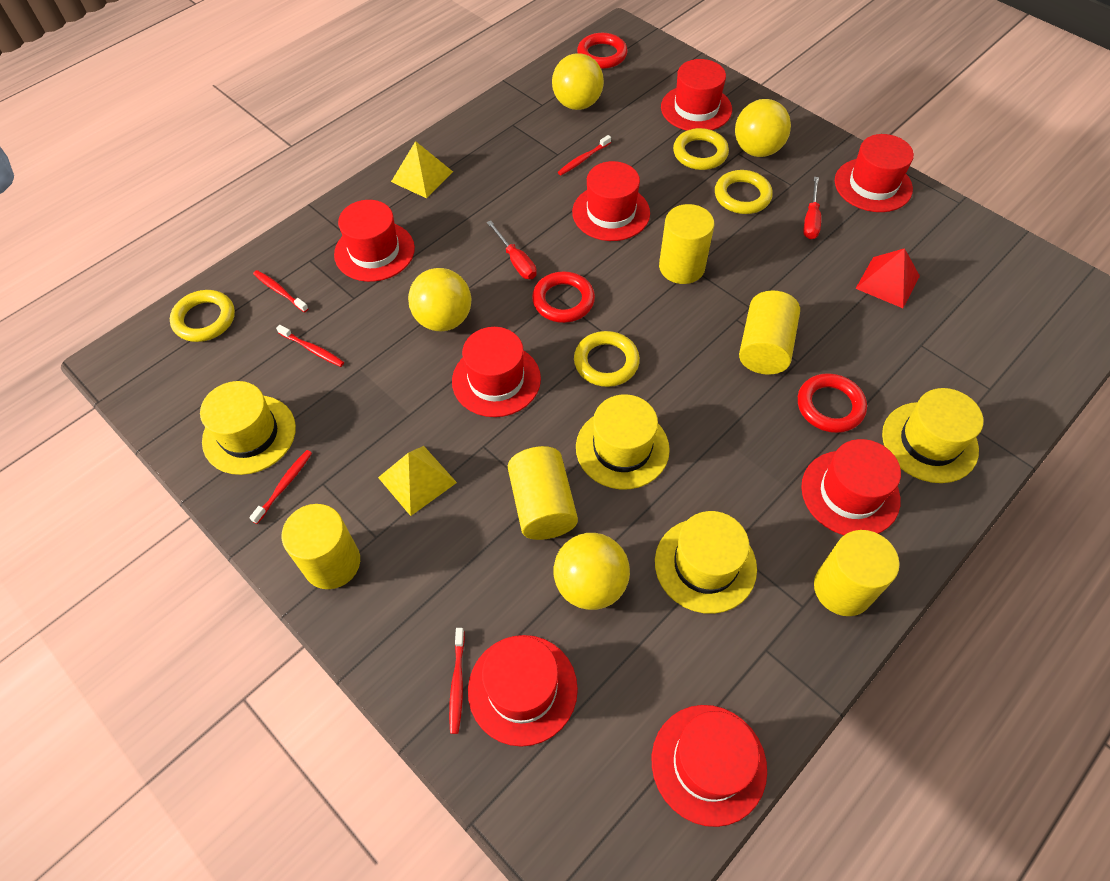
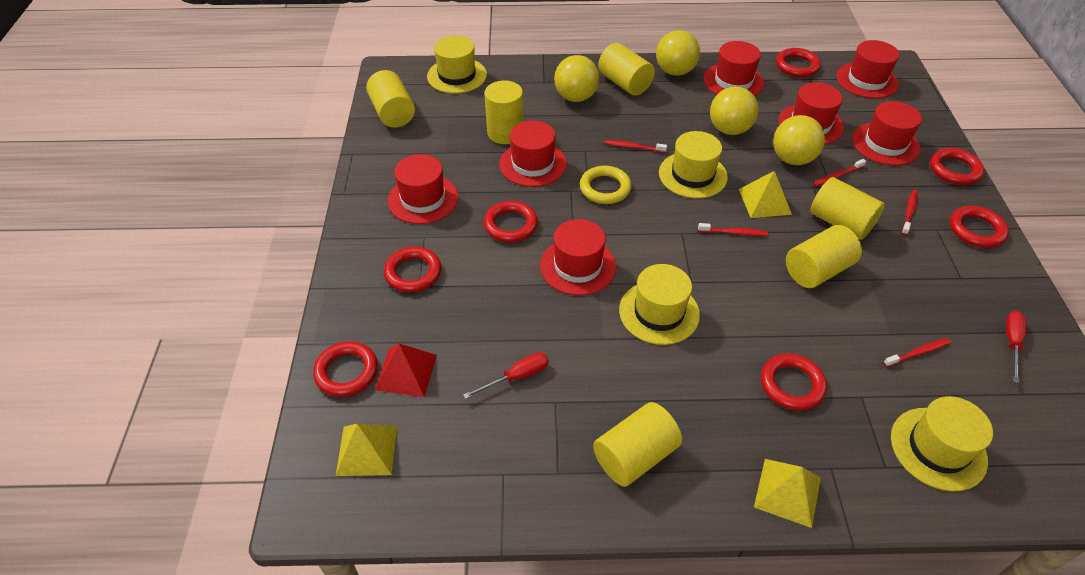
red hat: [334,200,415,282] [452,327,541,417] [468,635,578,747] [572,161,650,241] [652,705,767,827] [661,59,732,131] [801,439,901,535] [835,134,914,212] = 8 -> [388,154,458,224] [499,120,567,187] [540,219,616,295] [703,41,764,96] [778,82,844,145] [836,40,899,99] [852,101,922,166] = 7
red ring: [532,271,595,323] [577,33,627,69] [798,373,867,433] = 3 -> [313,341,378,397] [384,247,441,292] [484,201,538,242] [761,354,827,410] [776,48,821,77] [930,148,984,185] [950,206,1009,248] = 7
yellow cylinder: [281,504,360,589] [508,446,578,540] [659,204,714,284] [739,291,800,375] [814,530,900,616] = 5 -> [366,70,415,128] [485,81,523,144] [593,402,682,487] [598,43,655,96] [786,225,862,288] [810,177,885,240] = 6
yellow pyramid: [378,446,457,516] [391,141,453,198] = 2 -> [336,424,397,476] [739,171,792,218] [754,459,821,528] = 3
yellow ring: [170,290,235,342] [574,331,640,387] [673,128,729,170] [715,170,773,214] = 4 -> [580,166,632,204] = 1

